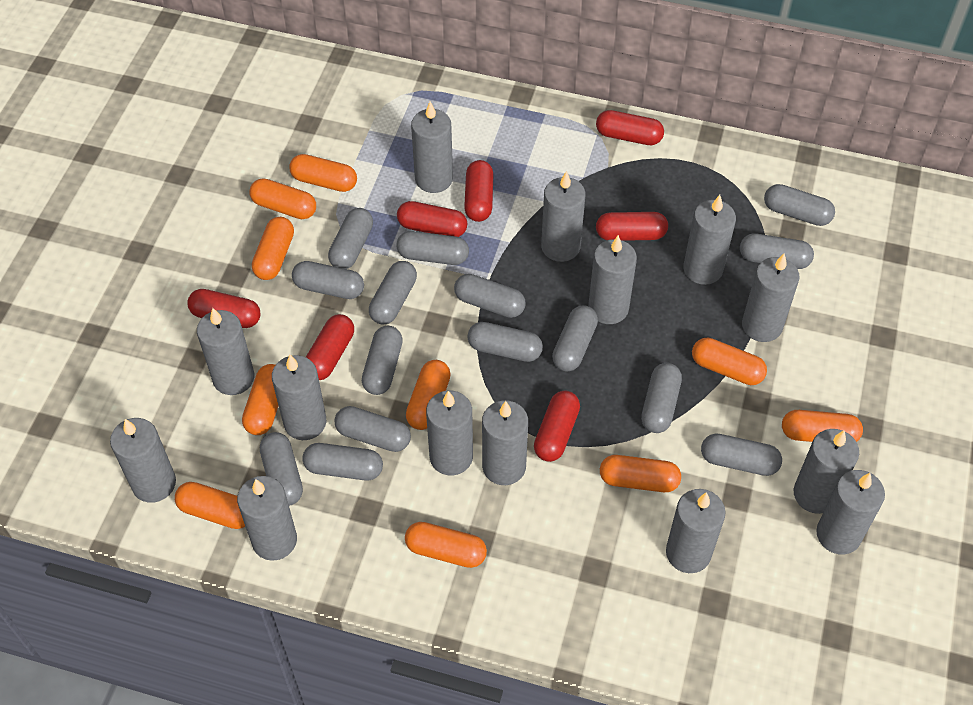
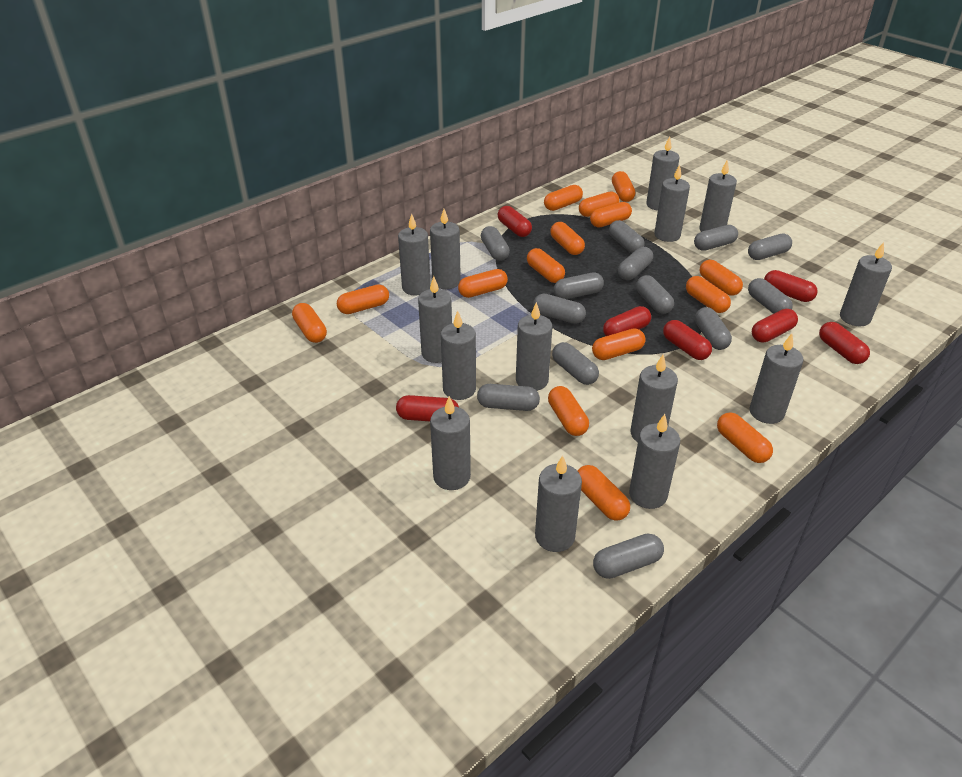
grey capsule: [260,432,303,506] [292,261,364,299] [302,443,383,480] [328,208,373,269] [335,406,411,452] [362,326,403,395] [369,261,417,325] [396,231,469,265] [454,274,526,318] [467,322,543,362] [552,305,598,371] [641,363,682,433] [701,434,782,476] [740,234,814,269] [764,184,835,226] = 15 -> [477,384,540,411] [481,226,510,261] [533,293,586,324] [552,342,599,385] [554,272,604,299] [593,534,664,579] [609,220,645,253] [618,247,653,280] [636,275,674,314] [694,225,738,251] [695,307,732,350] [748,234,792,260] [748,278,793,314] = 13
orange capsule: [175,482,245,529] [242,364,278,435] [249,178,316,219] [252,217,294,280] [289,154,357,192] [405,522,487,568] [406,360,451,430] [600,455,681,492] [692,338,767,385] [782,410,863,442] = 10 -> [292,303,327,343] [337,284,389,314] [458,269,508,298] [527,248,565,283] [544,185,583,211] [548,386,589,436] [550,222,585,255] [578,465,630,521] [579,191,619,217] [590,202,632,227] [592,328,646,360] [612,171,635,202] [686,276,731,313] [700,260,743,296] [717,412,773,463] = 15

